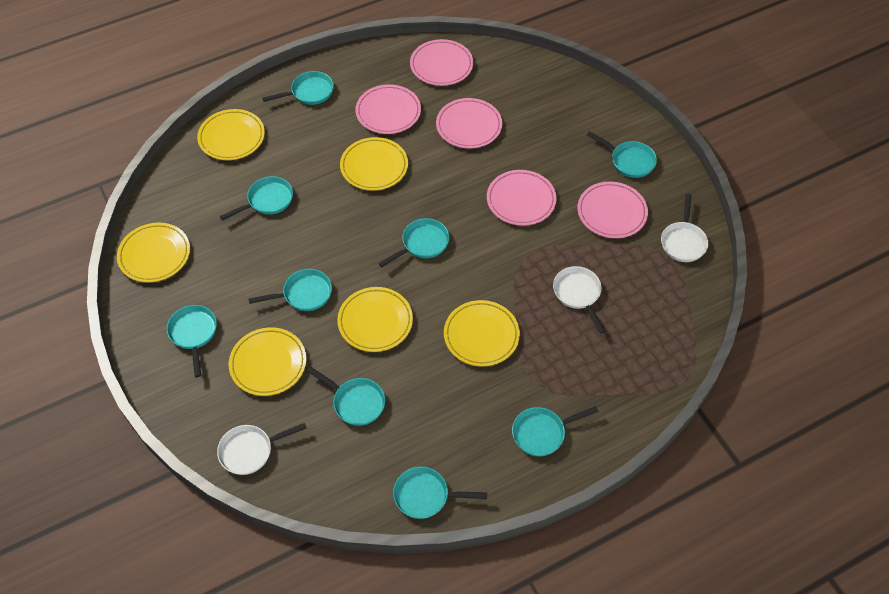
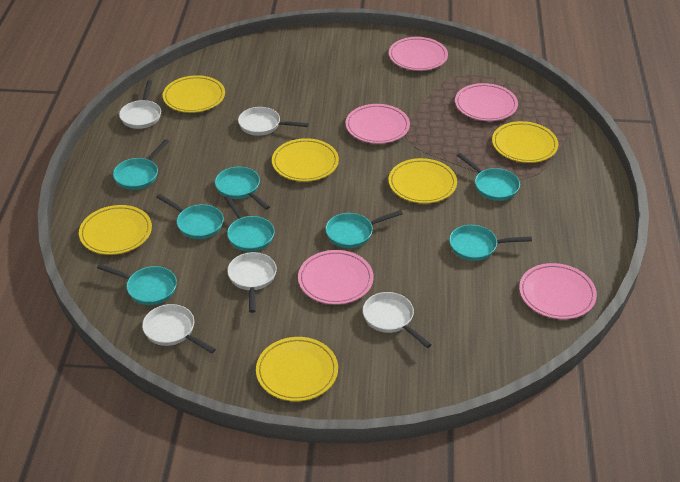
turquoise pan: [167,305,217,377] [220,176,293,221] [249,269,332,311] [262,71,334,105] [307,367,385,426] [379,218,449,267] [393,467,487,519] [512,406,598,456] [587,131,657,178] = 9 -> [97,264,177,305] [113,139,169,190] [156,194,224,239] [215,167,270,210] [224,195,275,252] [325,210,403,248] [449,225,532,261] [457,153,520,201] = 8
white pan: [217,423,307,475] [553,266,606,334] [661,194,708,262] = 3 -> [119,80,161,129] [142,304,216,353] [227,252,277,313] [238,107,309,136] [363,292,432,348] = 5

